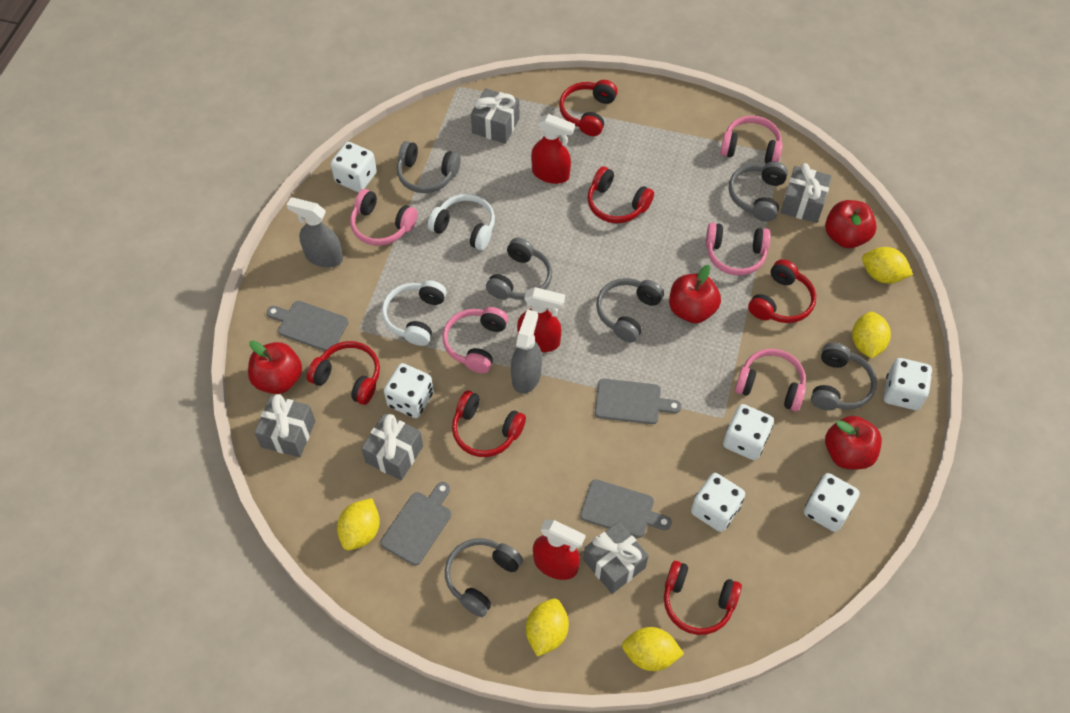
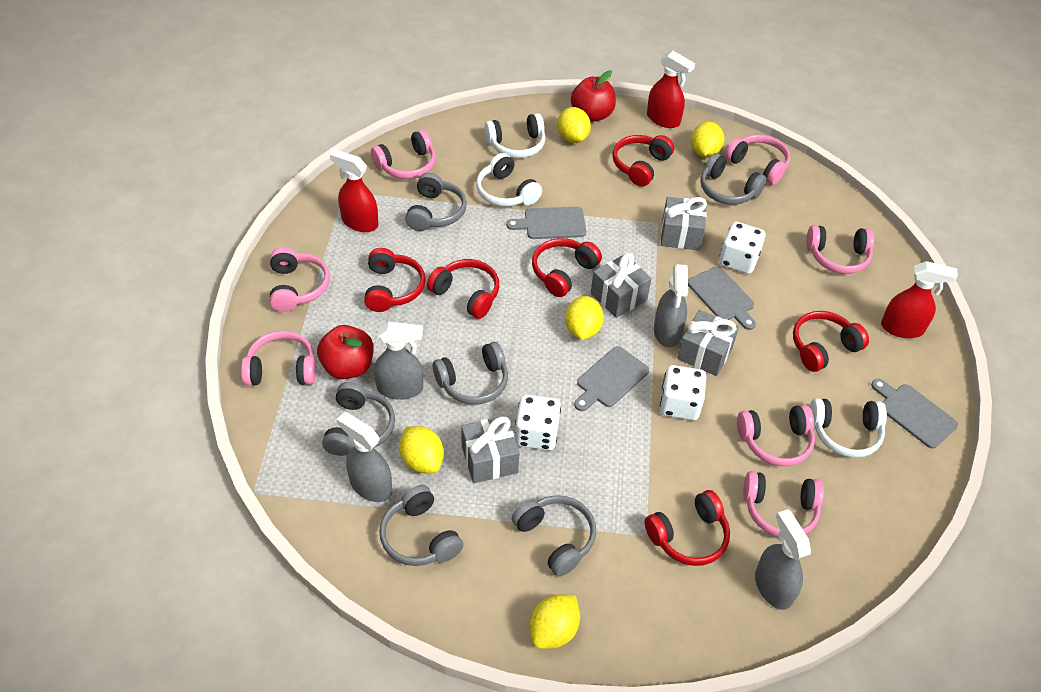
grey gift: [254,394,315,457] [361,414,423,480] [471,88,520,144] [583,522,649,594] [781,163,832,223] = 5 -> [461,416,520,483] [591,253,651,318] [661,197,707,251] [677,310,739,376] = 4
grey spray bottle: [286,197,343,268] [511,309,542,394] = 2 -> [337,412,392,502] [374,322,423,400] [654,264,688,347] [755,509,811,610] = 4
pink headphones: [350,189,418,246] [442,307,508,373] [706,223,771,275] [720,116,783,163] [735,349,806,411] = 5 -> [241,331,316,386] [270,247,330,312] [371,130,436,179] [725,134,791,185] [737,405,815,466] [743,471,824,537] [806,225,874,274] = 7
red apple: [248,340,302,394] [669,265,721,323] [825,200,877,248] [825,416,882,469] = 4 -> [317,325,374,379] [571,70,616,122] = 2
white dice: [331,142,377,192] [384,363,434,418] [691,473,745,532] [723,404,774,460] [804,473,860,532] [884,358,932,410] = 6 -> [515,394,561,450] [660,365,706,420] [719,222,766,274] = 3
white headphones: [382,280,446,346] [428,194,495,250] = 2 -> [476,153,542,207] [484,113,546,158] [810,398,887,458] = 3

